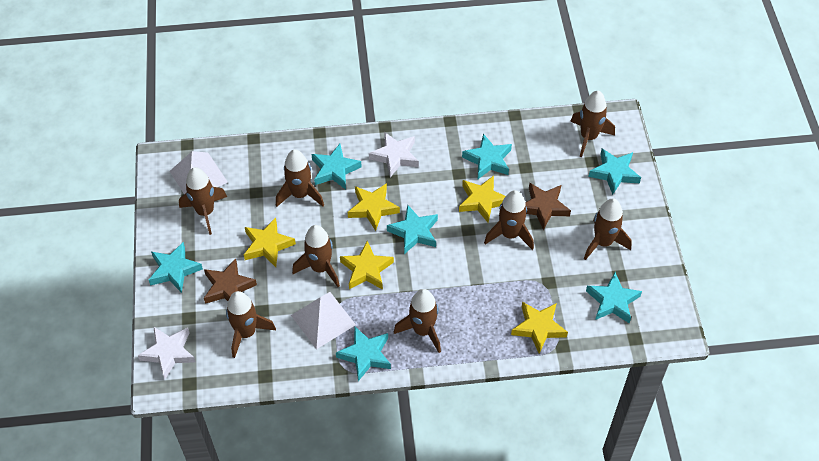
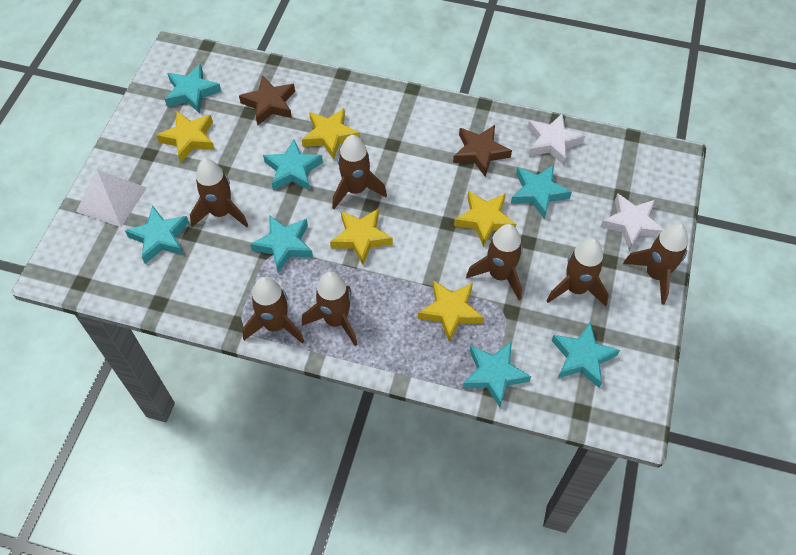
brown rocket: [179,167,227,235] [226,291,276,358] [276,149,324,207] [292,225,340,287] [394,289,441,353] [484,190,534,250] [570,91,615,157] [584,198,632,260] = 8 -> [190,159,248,227] [242,277,305,344] [302,272,358,346] [332,135,387,209] [466,224,523,300] [547,238,609,306] [623,224,688,305] = 7
white pyramid: [170,151,228,194] [291,292,356,349] = 2 -> [76,170,147,227] = 1

